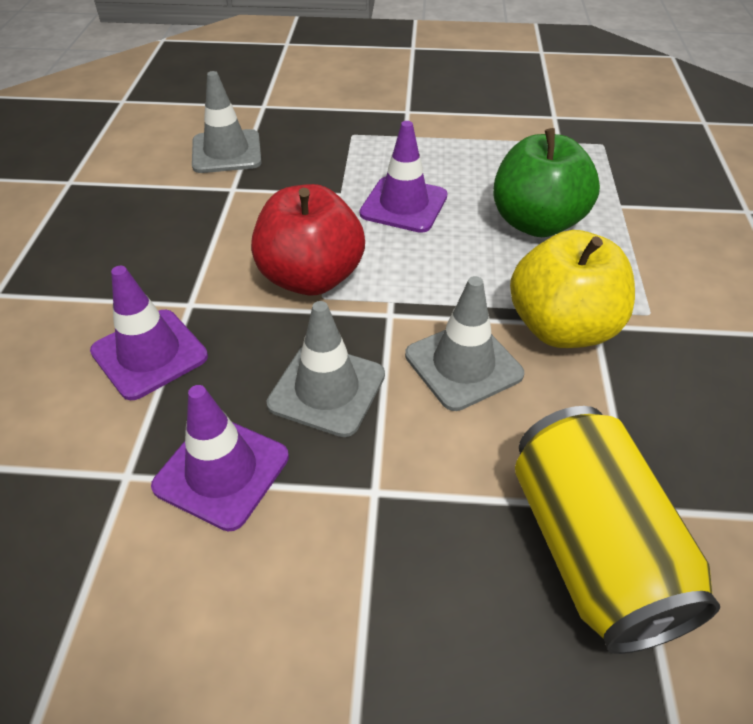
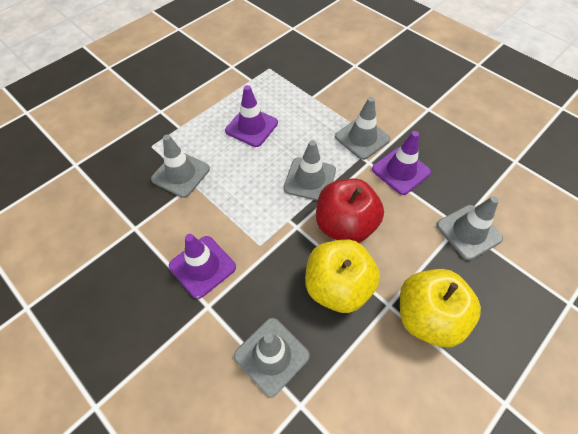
green apple: [493,128,600,237] = 1 -> none = 0
grey traffic cone: [192,71,262,173] [267,301,385,437] [405,276,524,411] = 3 -> [151,135,210,198] [234,318,310,397] [283,140,336,201] [335,97,391,160] [436,196,503,260] = 5
yellow apple: [510,230,635,348] = 1 -> [305,239,380,313] [400,269,481,347] = 2
yellow can: [515,406,720,654] = 1 -> none = 0

